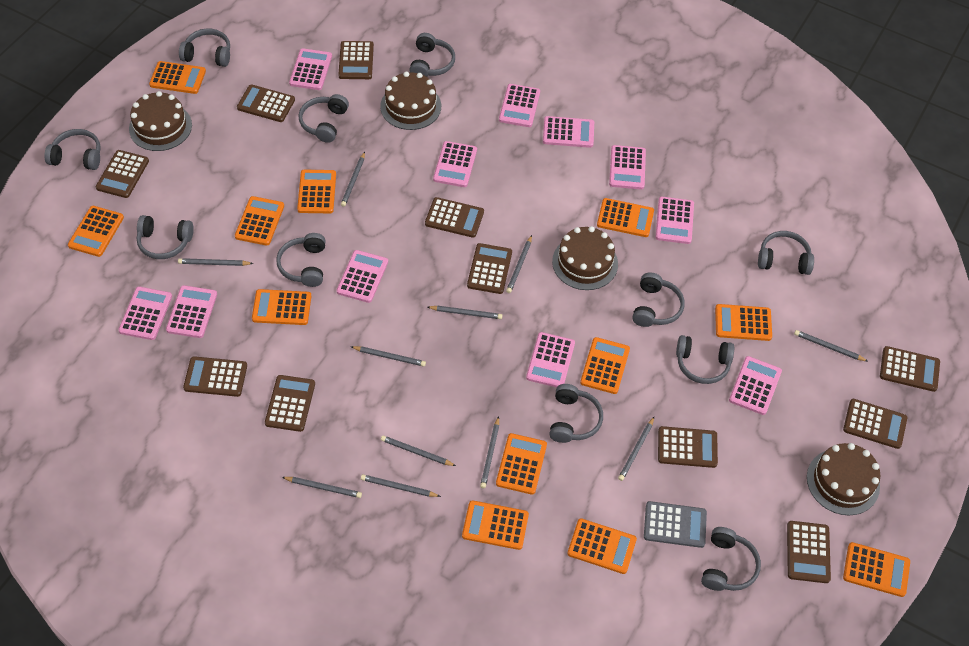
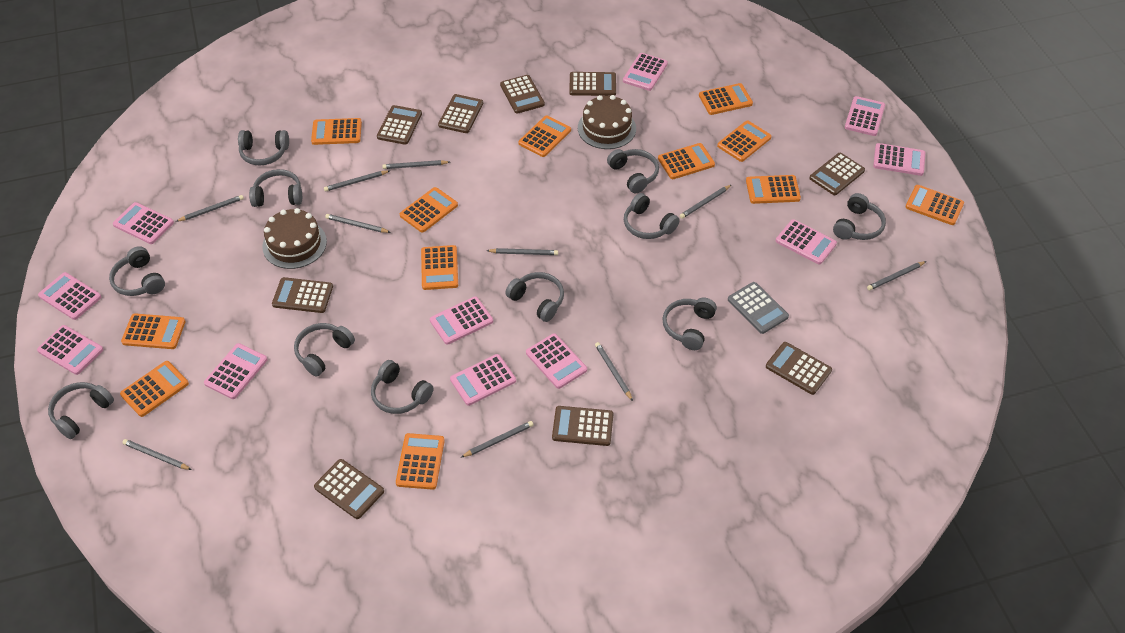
brown cake: [129,91,192,151] [380,71,441,130] [552,226,618,290] [807,443,880,515] = 4 -> [262,208,327,269] [578,95,636,149] = 2
brown calculator: [96,150,149,198] [183,356,247,397] [237,84,295,122] [265,375,315,432] [338,41,374,79] [425,197,484,238] [467,243,512,294] [658,426,718,468] [787,521,831,583] [843,399,907,449] [880,346,940,392] = 11 -> [272,277,333,313] [314,459,384,519] [377,105,422,145] [438,94,483,133] [500,75,545,114] [552,406,613,446] [569,72,616,96] [766,342,832,395] [809,153,865,195] = 9
grey pencil: [178,258,253,266] [282,477,362,498] [341,152,365,207] [351,346,426,367] [361,474,441,497] [381,435,456,466] [428,306,502,319] [480,416,499,488] [506,235,532,293] [618,417,654,481] [794,330,868,361] = 11 -> [122,439,192,470] [176,195,244,222] [324,170,389,192] [325,214,391,233] [382,160,450,169] [461,421,533,457] [486,248,558,255] [595,342,633,401] [680,185,731,219] [867,261,926,290] = 10

